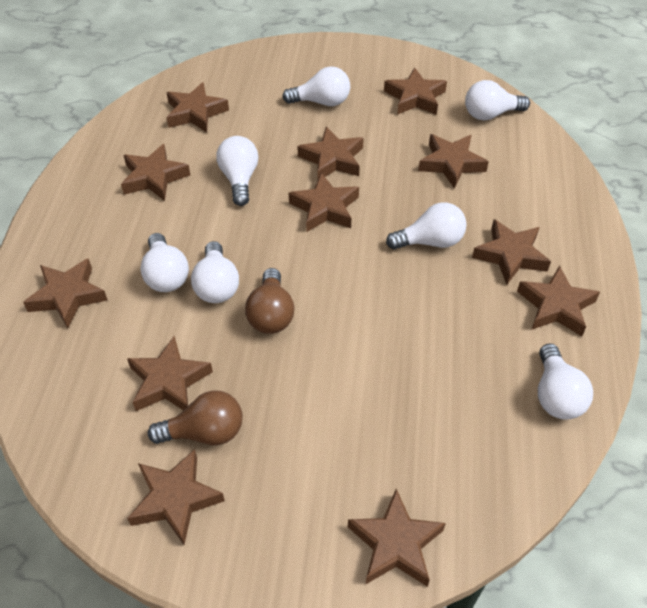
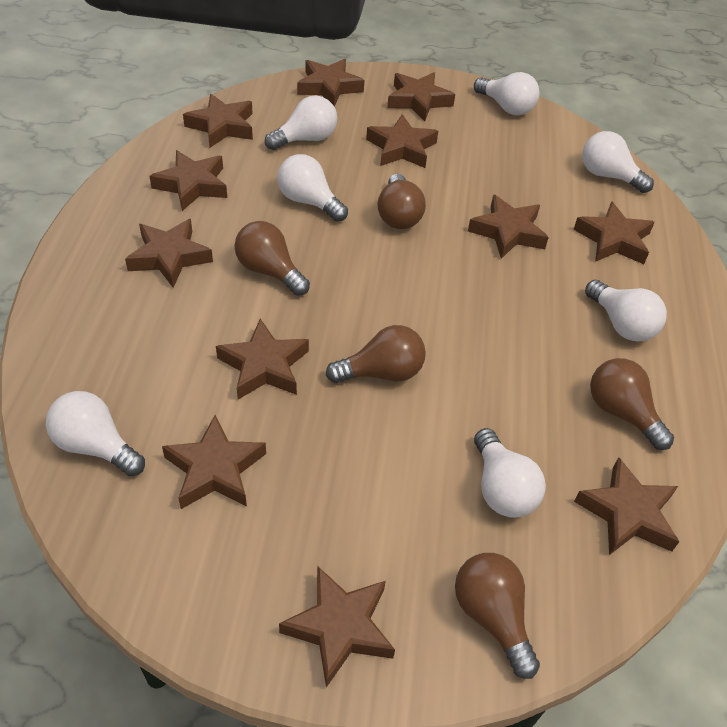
brown light bulb: [148,390,243,445] [245,268,294,334] = 2 -> [234,221,310,296] [326,325,426,383] [377,174,426,229] [455,553,540,679] [590,358,674,450] = 5

